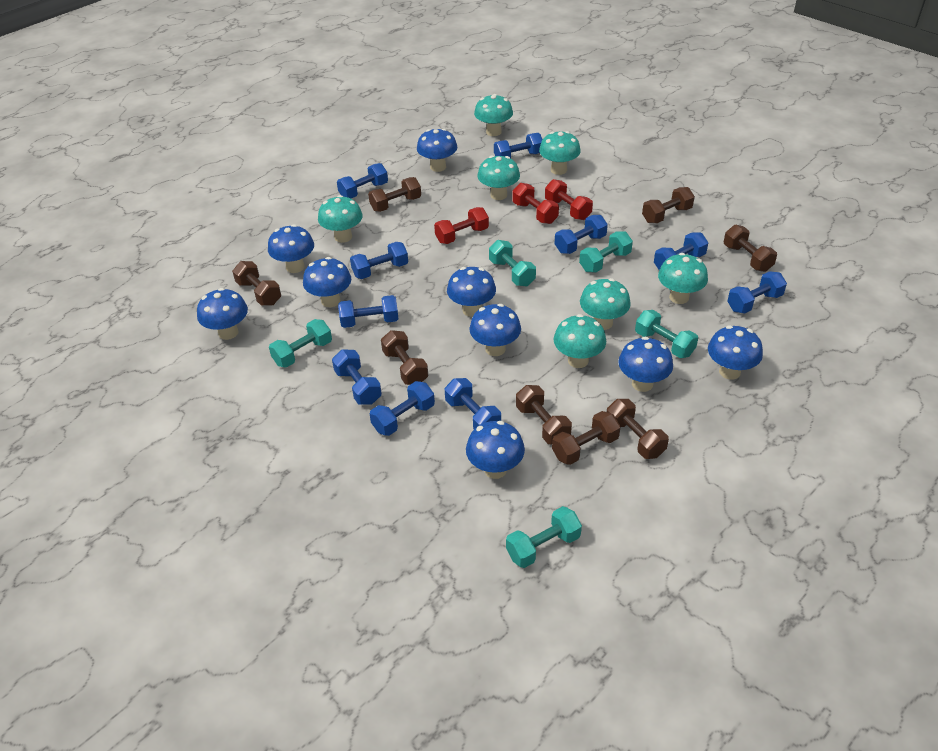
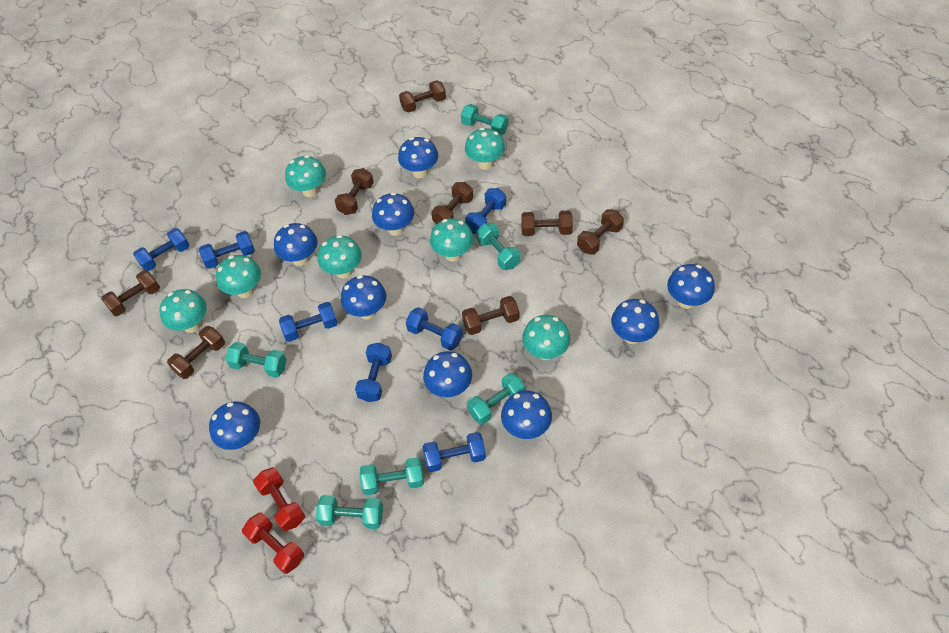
blue dumbbell: [332,349,382,405] [337,163,388,198] [338,295,398,328] [350,242,408,279] [370,381,435,436] [445,378,501,429] [494,133,543,158] [555,215,608,254] [654,232,709,270] [727,271,787,314] = 10 -> [133,228,189,271] [199,231,255,269] [279,302,338,342] [355,343,392,402] [406,307,463,351] [423,432,486,472] [465,188,506,234] = 7
red dumbbell: [434,207,489,244] [512,183,559,224] [545,179,593,220] = 3 -> [242,513,304,574] [253,467,305,531] = 2
turquoise dumbbell: [269,319,332,368] [489,240,536,286] [506,506,582,568] [579,231,633,272] [635,310,698,358] = 5 -> [225,342,287,378] [316,495,383,529] [360,457,424,495] [461,104,508,135] [467,373,526,425] [476,223,520,270] = 6

